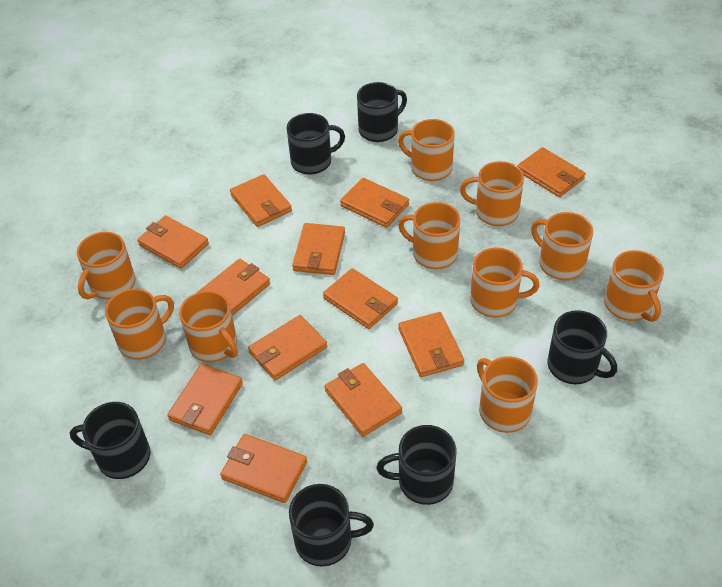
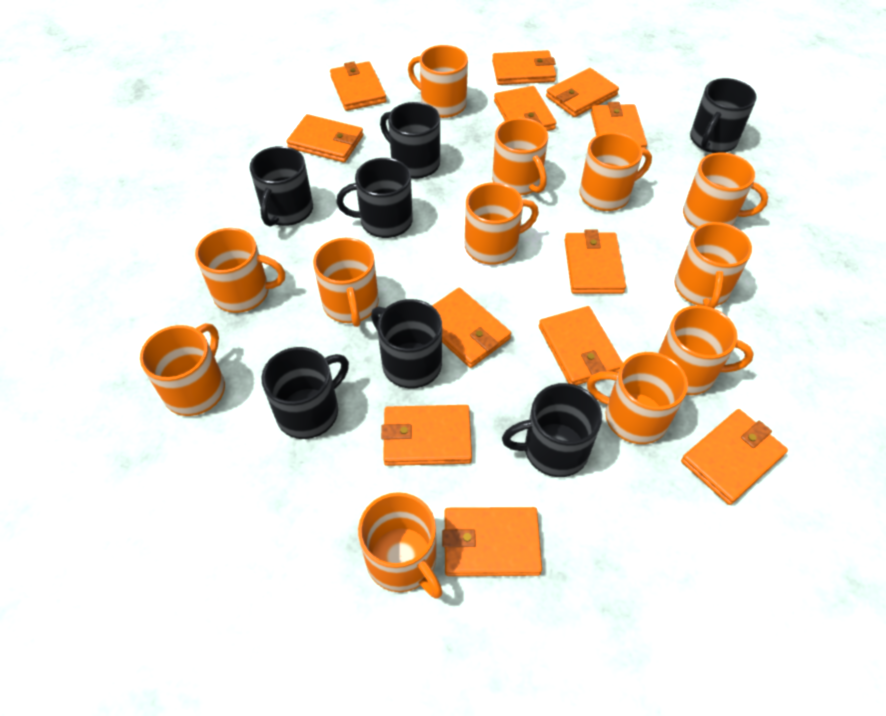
black mug: [70,402,150,479] [287,113,345,174] [289,484,374,567] [357,82,407,142] [376,425,456,505] [547,310,617,384] = 6 -> [250,146,313,227] [261,347,349,439] [337,158,413,238] [371,299,442,389] [380,102,440,179] [502,383,602,477] [690,78,756,153] = 7
orange mug: [77,232,136,299] [105,288,174,360] [179,291,238,362] [398,119,455,181] [398,202,460,269] [460,161,524,226] [470,248,540,318] [477,356,538,433] [531,212,593,280] [604,250,664,322] = 10 -> [140,323,225,416] [195,228,285,313] [313,238,379,327] [358,492,443,599] [408,45,468,118] [465,183,539,265] [492,118,548,195] [579,132,652,211] [587,352,688,444] [658,305,754,395] [674,222,752,308] [683,153,768,228] = 12

